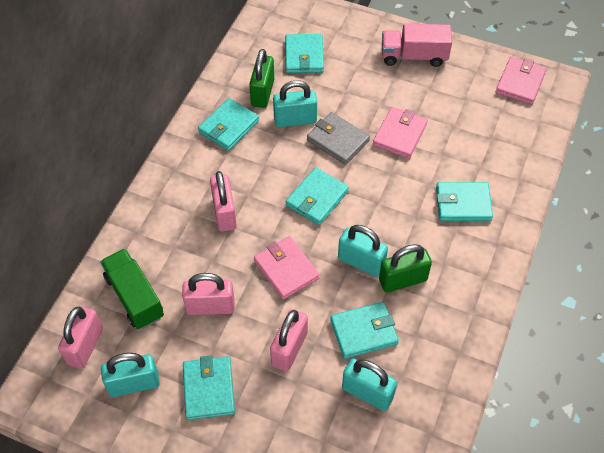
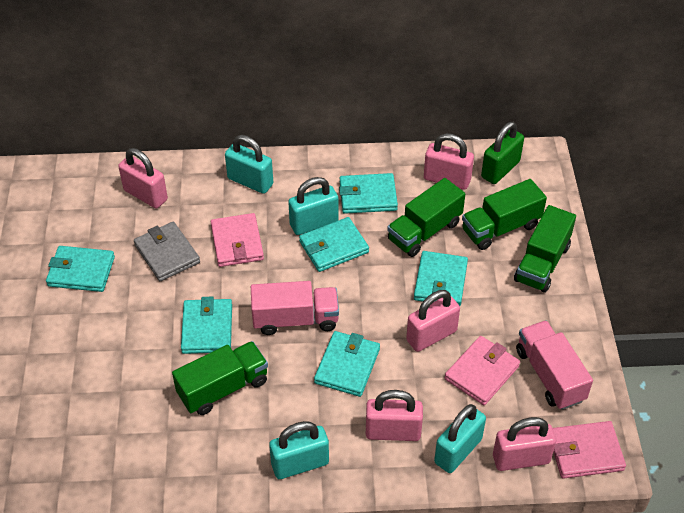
green padlock: [249,49,274,108] [379,244,432,293] = 2 -> [481,122,524,184] = 1
green truck: [100,249,164,329] = 1 -> [172,341,268,415] [387,178,465,257] [462,179,547,250] [514,205,576,293] = 4
pink padlock: [58,306,103,369] [182,273,235,315] [210,171,237,232] [270,309,308,371] = 4 -> [118,148,168,208] [366,390,423,441] [406,290,460,352] [424,133,474,190] [493,417,556,471] = 5
pink truck: [382,24,452,67] = 1 -> [251,281,339,335] [516,320,593,410] = 2

